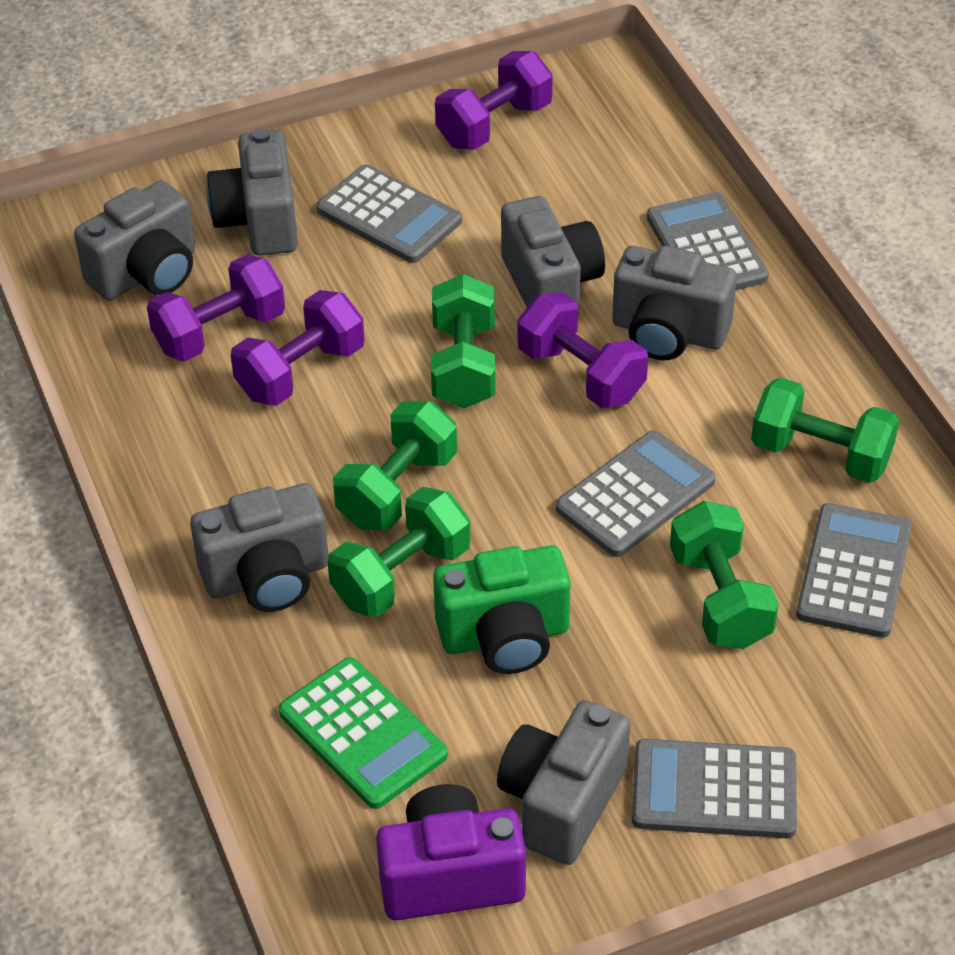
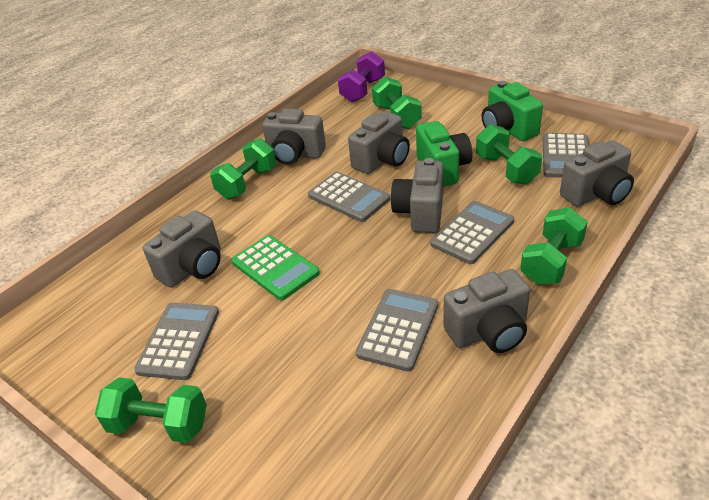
green camera: [433,545,571,674] = 1 -> [416,121,473,187] [482,81,543,141] = 2
purple camera: [376,784,526,920] = 1 -> none = 0
purple dumbbell: [147,254,285,362] [231,290,365,406] [435,51,553,150] [518,292,648,408] = 4 -> [338,51,385,102] = 1

